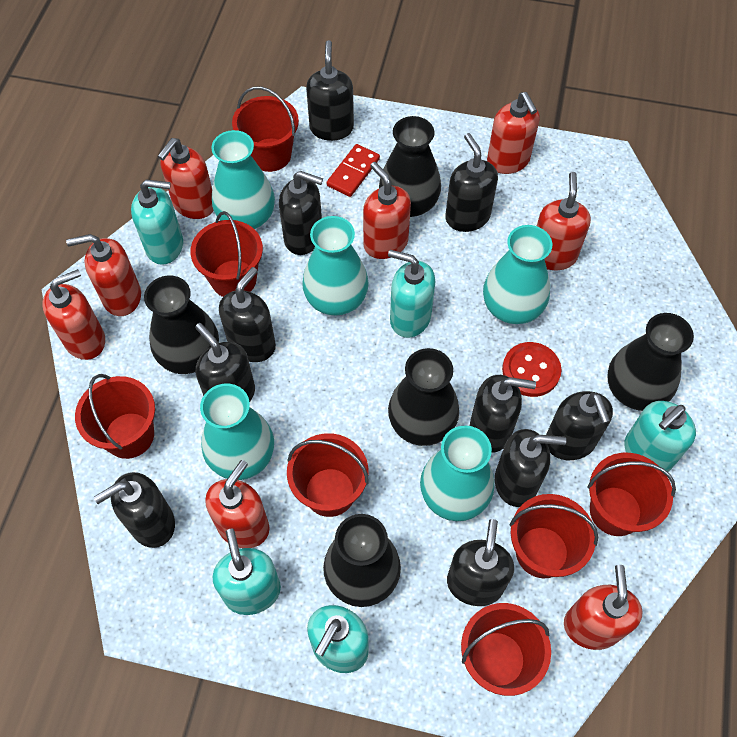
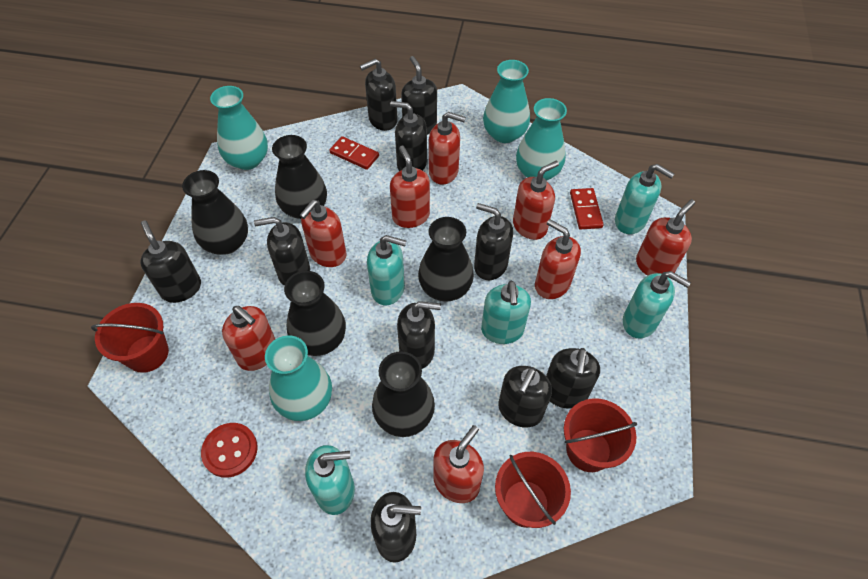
red bucket: [75,374,155,459] [190,211,263,297] [232,86,299,172] [287,433,369,517] [461,603,551,696] [509,494,598,578] [587,453,676,536] = 7 -> [91,303,169,373] [495,452,571,528] [564,398,637,472] = 3
red domino: [326,144,380,197] = 1 -> [329,136,379,170] [570,188,604,229] = 2
turquoise vase: [200,383,274,480] [211,130,275,229] [302,216,369,316] [420,426,494,521] [483,225,552,324] = 5 -> [210,86,268,170] [265,335,332,421] [483,60,530,143] [516,98,567,180] = 4

